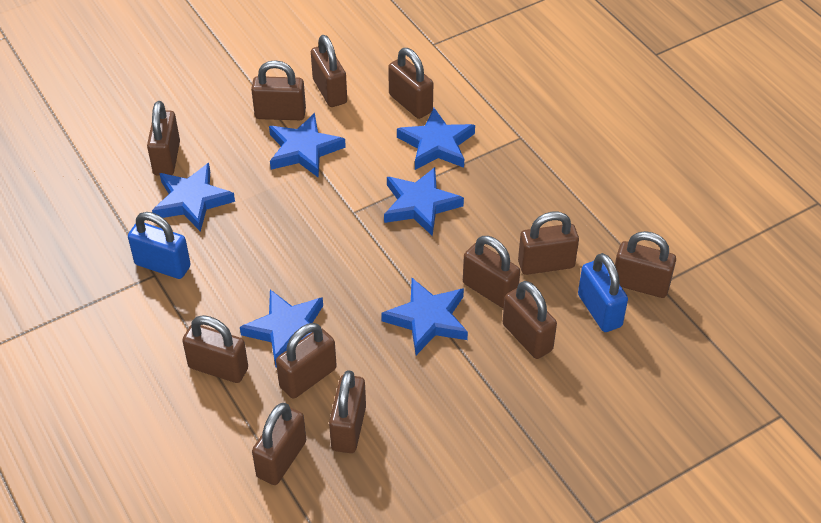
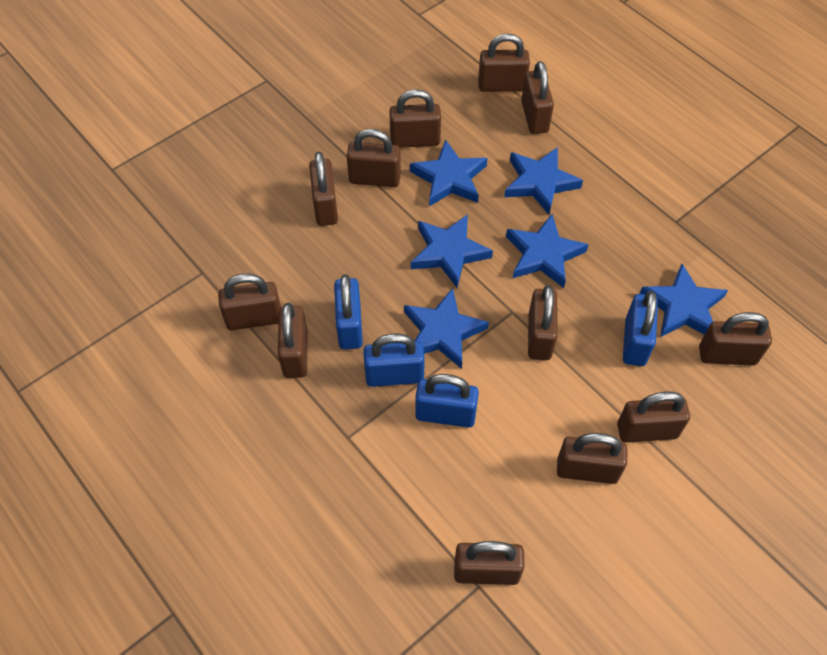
blue padlock: [128,212,191,279] [578,253,628,332] = 2 -> [334,274,363,349] [363,333,425,387] [415,374,479,428] [623,291,658,366] = 4

